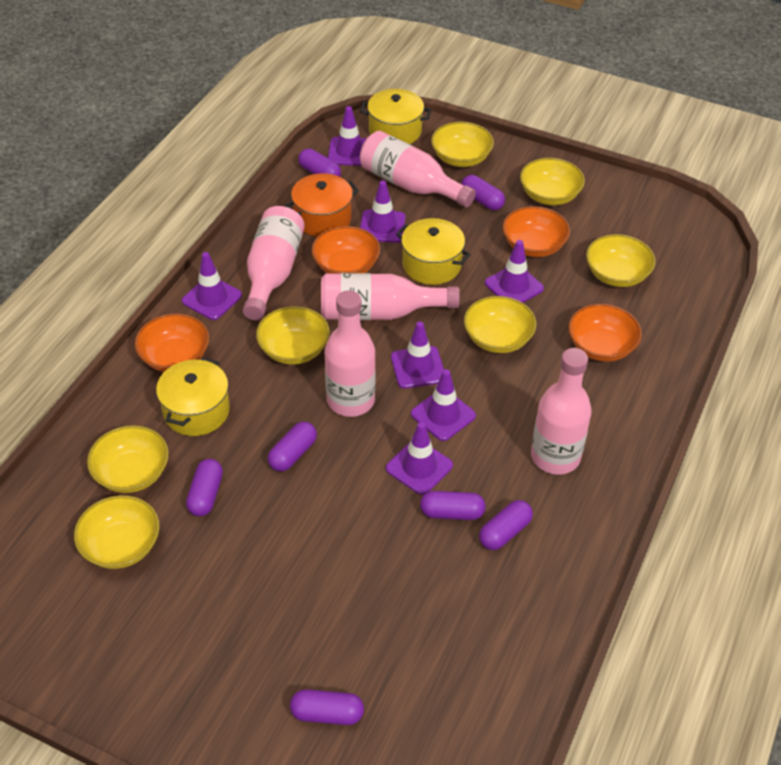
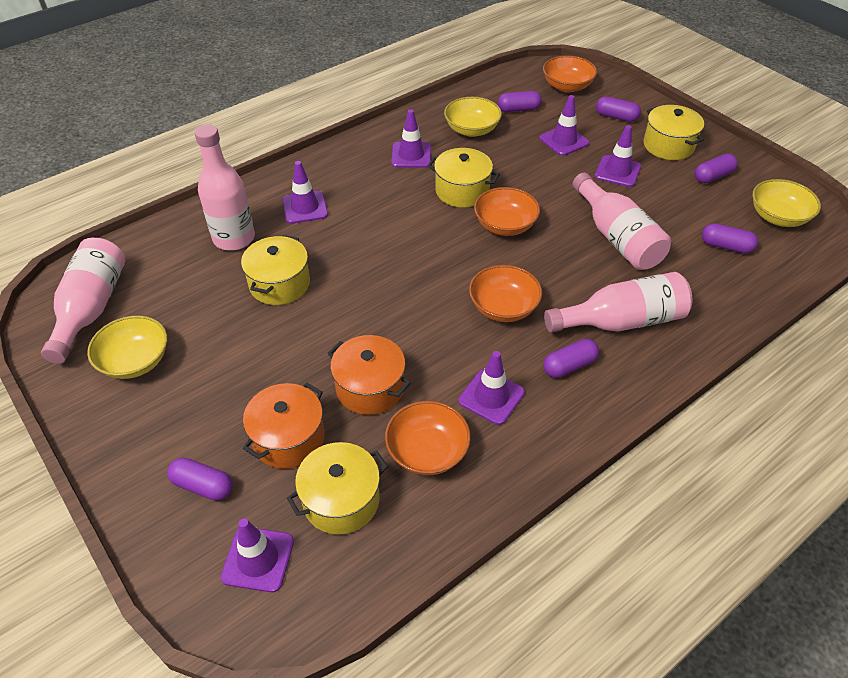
orange pot: [285,173,359,237] = 1 -> [243,383,325,469] [327,335,411,415] = 2
pink bottle: [243,206,305,321] [321,273,460,320] [325,291,376,417] [360,131,476,207] [531,348,592,475] = 5 -> [41,238,125,364] [195,124,255,251] [544,272,692,333] [572,173,671,270] = 4
purple capsule: [186,459,223,516] [268,421,317,472] [290,689,364,725] [298,149,341,177] [420,491,486,520] [461,175,505,210] [479,500,533,550] = 7 -> [167,458,233,501] [498,91,542,112] [543,339,599,378] [596,96,641,122] [695,154,738,183] [702,223,758,254] = 6
purple traffic cone: [182,252,242,320] [328,106,367,166] [360,180,405,243] [386,422,453,495] [391,322,444,389] [411,369,476,441] [485,240,544,303] = 7 -> [221,519,294,592] [282,161,328,224] [391,109,431,168] [458,351,525,425] [540,95,590,156] [595,125,641,187] = 6
yellow bowl: [74,495,160,569] [87,425,169,493] [256,306,330,365] [431,122,494,167] [464,296,536,353] [520,158,585,205] [586,234,655,287] = 7 -> [87,316,167,379] [444,97,502,137] [752,179,821,227] = 3
yellow pot: [156,357,230,436] [360,89,431,144] [396,218,471,285] = 3 -> [241,235,310,305] [287,442,388,535] [427,148,500,208] [644,105,704,160] = 4

